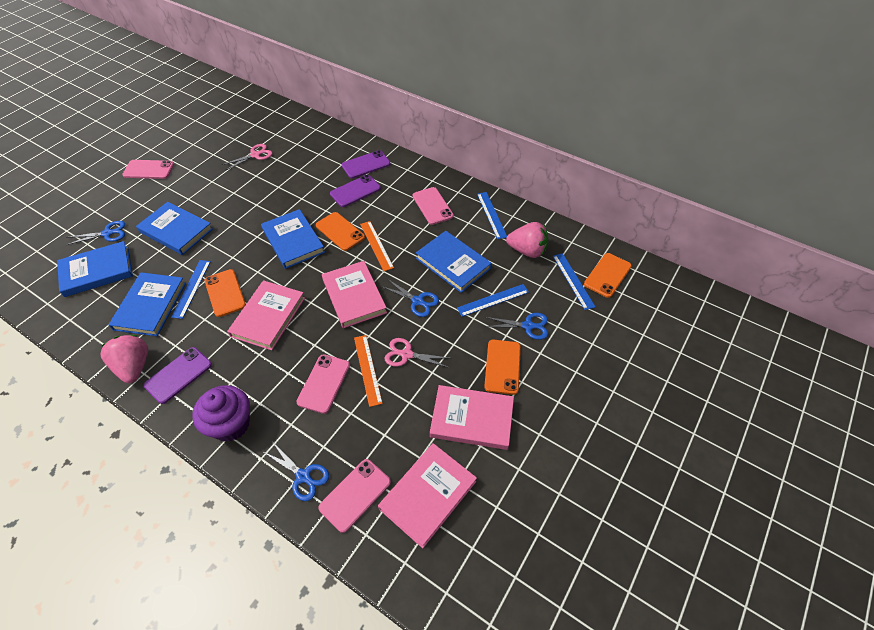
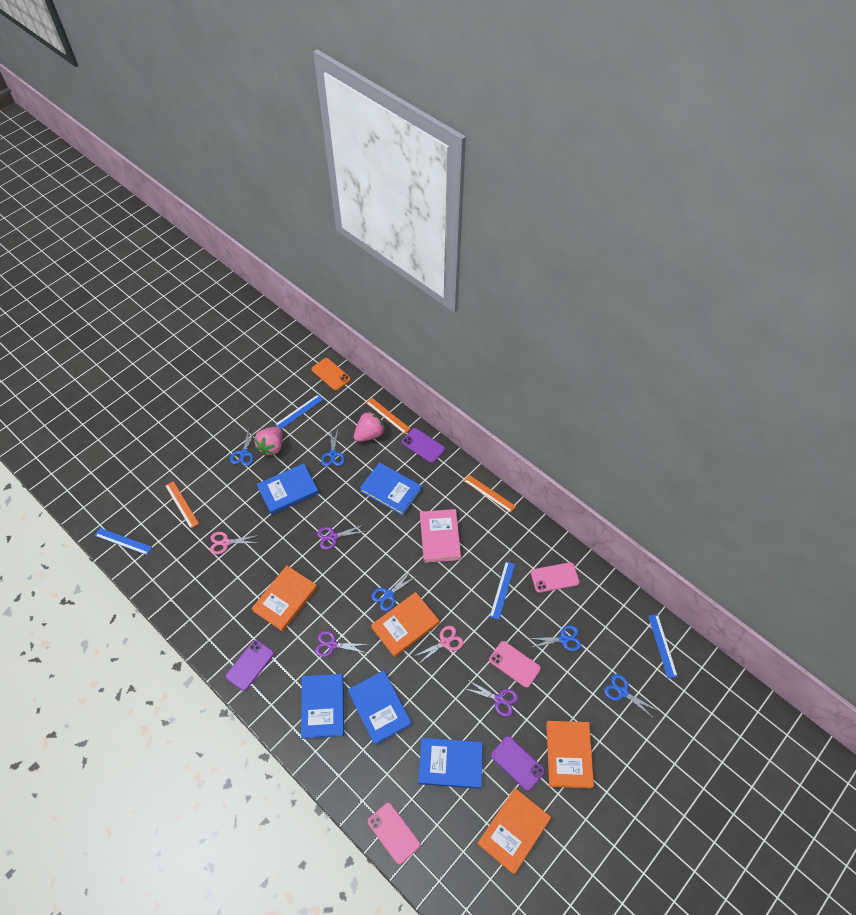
blue scissors: [66,221,125,245] [262,443,329,501] [381,279,439,317] [485,313,548,340] = 4 -> [230,428,256,466] [321,429,345,466] [371,571,417,611] [528,625,581,651] [604,674,657,718] = 5
orange book: none = 0 -> [251,566,317,631] [371,592,439,657] [477,788,551,874] [546,721,594,788] = 4
orange phone: [204,269,246,317] [316,212,365,251] [484,340,521,395] [584,253,632,298] = 4 -> [312,358,351,391] = 1
orange ruler: [354,335,383,407] [360,221,394,271] = 2 -> [165,481,199,528] [366,398,411,434] [464,475,516,513] = 3
pink book: [227,280,305,350] [322,261,387,328] [378,443,477,548] [430,385,514,450] = 4 -> [420,509,461,563] = 1
pink phone: [122,160,174,179] [296,354,350,414] [318,459,391,533] [413,187,454,225] = 4 -> [368,803,420,864] [489,641,541,688] [531,562,579,593] = 3
purple cupcake: [192,385,250,442] = 1 -> none = 0
purple scissors: none = 0 -> [315,631,368,657] [317,524,365,550] [463,680,518,717] = 3

